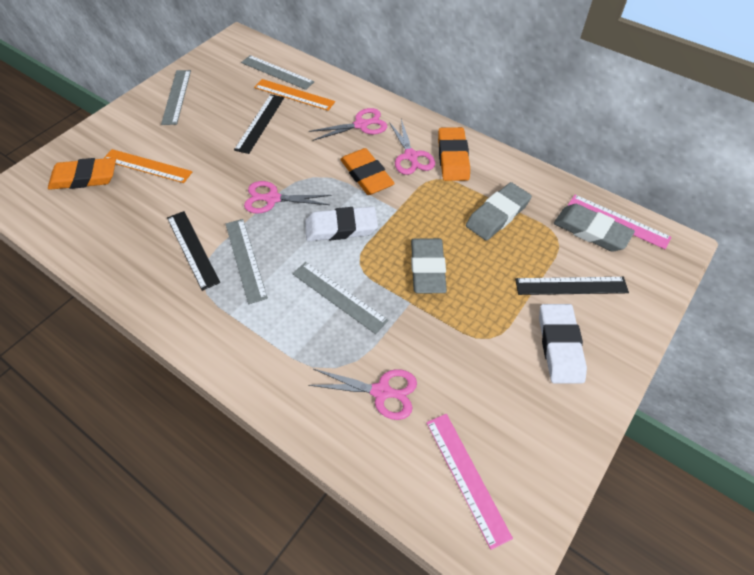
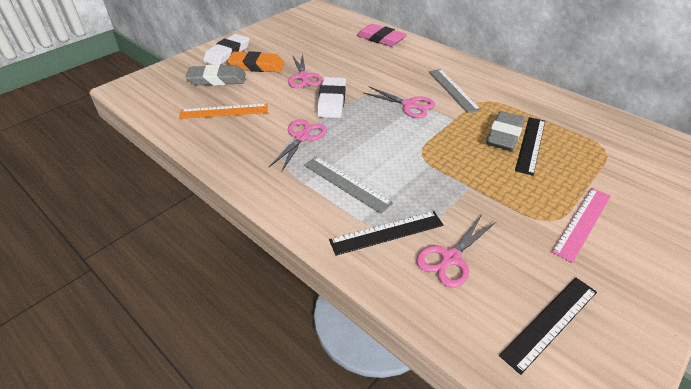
grey eraser: [411,238,447,293] [466,182,532,241] [554,204,635,252] = 3 -> [186,65,246,86] [486,111,525,151] = 2
grey ruler: [161,70,191,125] [226,219,268,304] [241,55,314,90] [292,262,388,334] = 4 -> [304,157,393,214] [429,69,481,113] = 2
orange eraser: [48,158,116,190] [340,148,395,195] [438,127,470,181] = 3 -> [227,51,285,72] = 1
orange ruler: [103,149,192,183] [254,79,335,111] = 2 -> [179,104,268,119] = 1
pink eraser: none = 0 -> [357,24,407,47] = 1
pink ruler: [426,414,513,550] [568,195,672,249] = 2 -> [551,188,611,263] = 1

